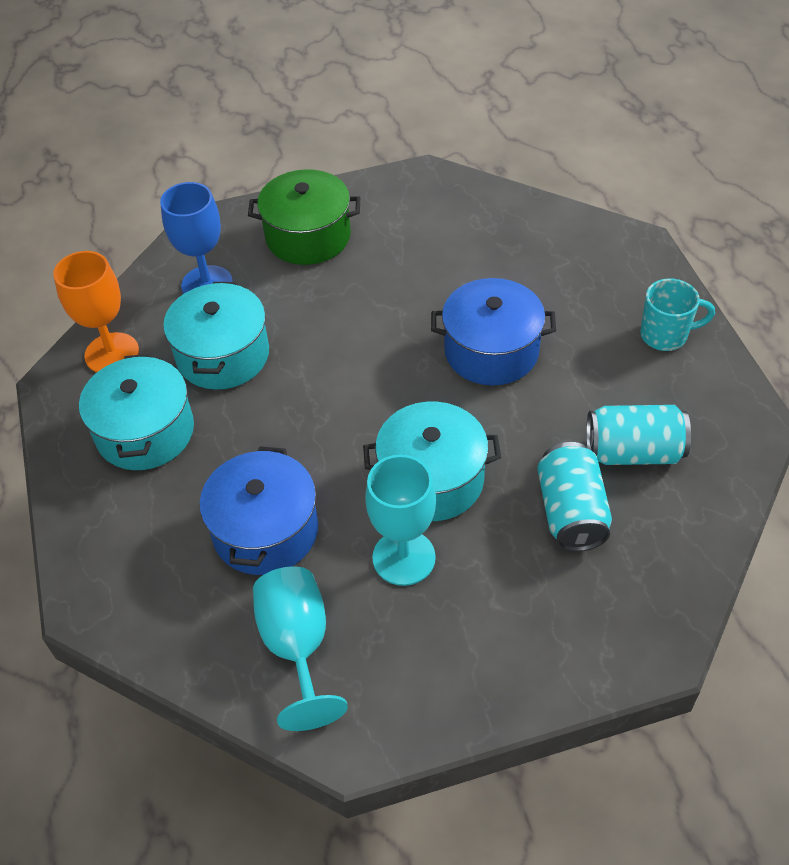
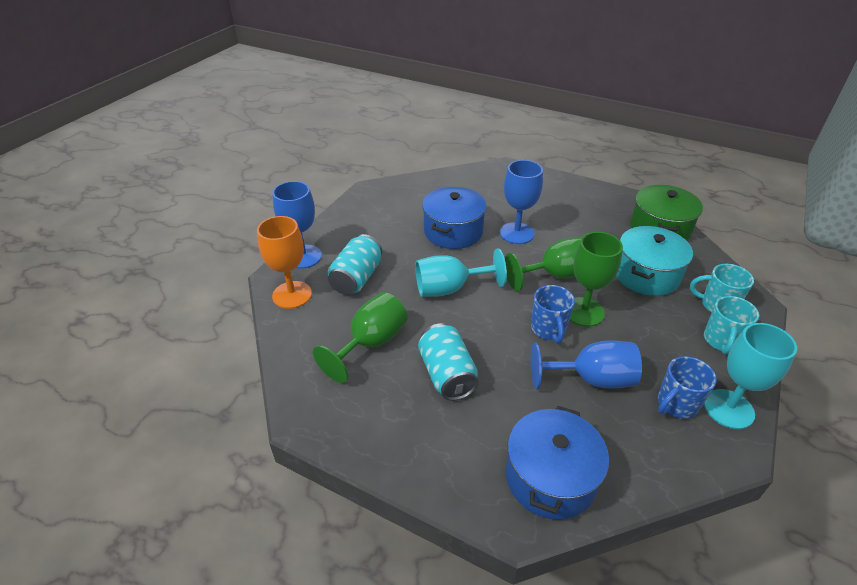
blue goblet: [160,182,233,294] = 1 -> [272,181,322,269] [500,160,543,244] [531,340,642,389] = 3
blue mug: none = 0 -> [531,285,575,343] [658,356,717,419] = 2
green goblet: none = 0 -> [313,292,407,383] [505,237,582,291] [570,232,623,327] = 3
turquoise mug: [640,278,715,351] = 1 -> [690,264,754,313] [704,296,759,354] = 2
turquoise pot: [79,354,194,470] [163,282,269,390] [363,402,501,521] = 3 -> [616,226,693,296] = 1

